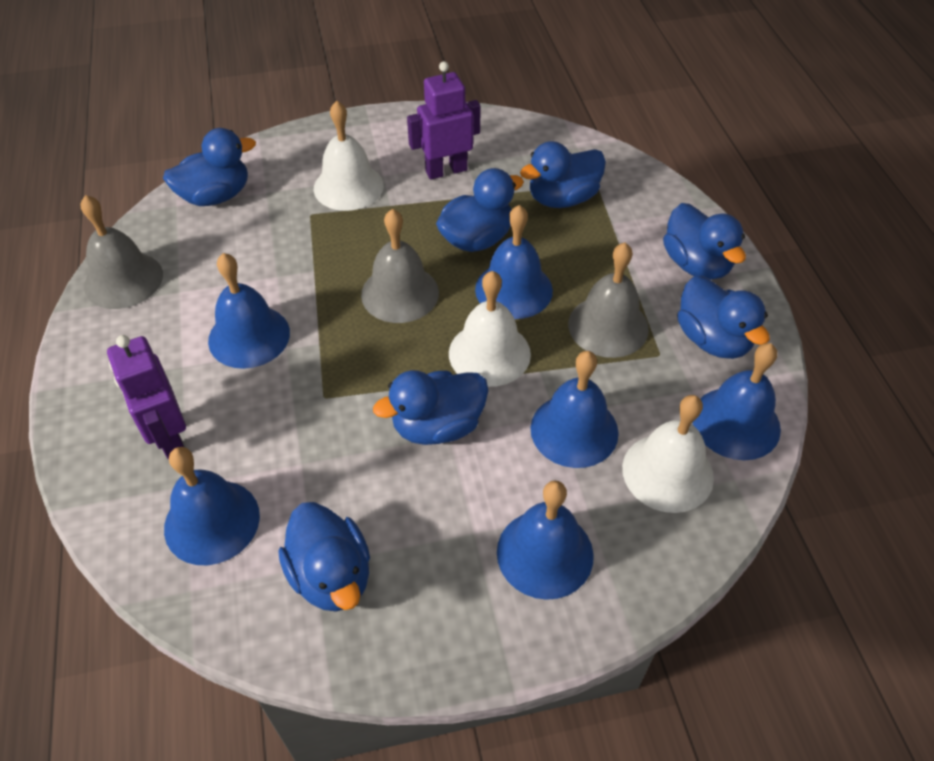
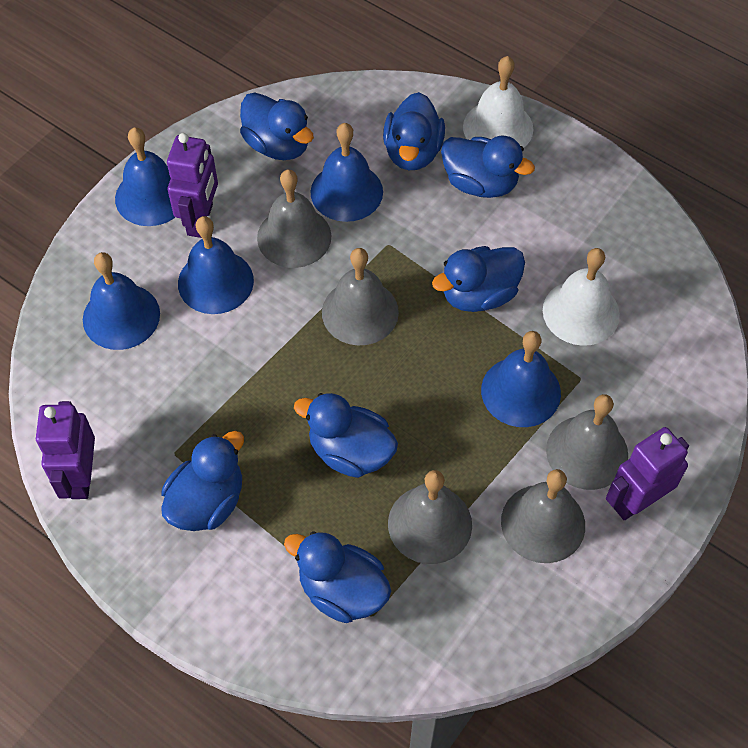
blue bell: [164,447,260,565] [208,253,290,369] [475,205,553,319] [497,480,594,600] [530,351,619,468] [692,343,781,460] = 6 -> [83,252,160,350] [115,127,175,226] [178,216,254,314] [310,123,383,222] [481,331,561,427] = 5
grey bell: [81,195,163,309] [361,209,439,323] [568,242,649,358] = 3 -> [257,169,331,268] [322,248,399,345] [388,470,472,564] [501,469,585,563] [546,394,628,490] = 5
purple robot: [107,335,186,459] [407,61,481,180] = 2 -> [36,401,95,499] [167,133,218,238] [606,427,689,520] = 3
white bell: [314,101,384,211] [449,271,531,387] [622,395,714,513] = 3 -> [463,56,534,148] [543,248,620,346] = 2

